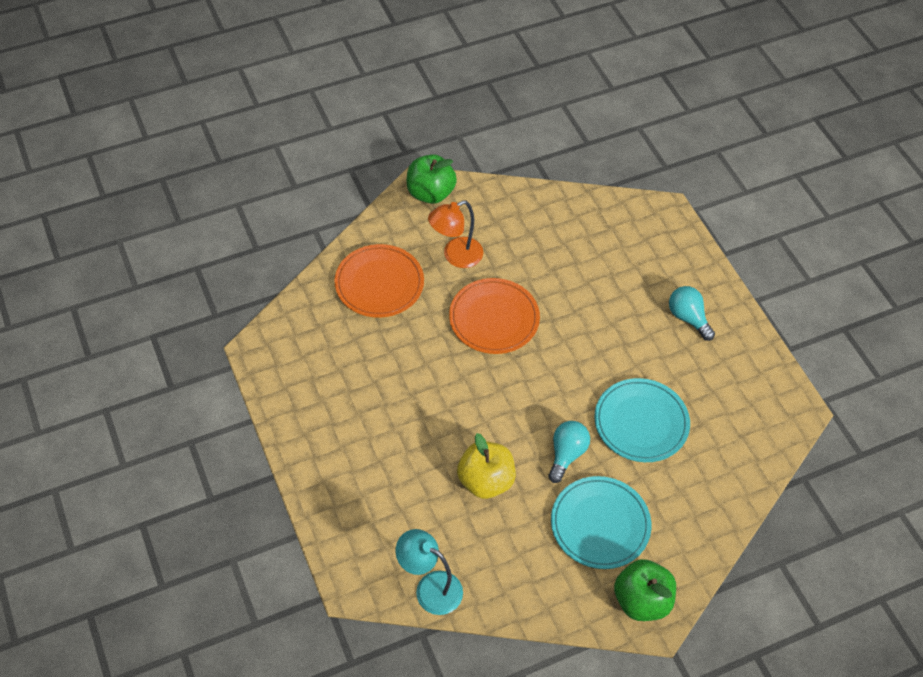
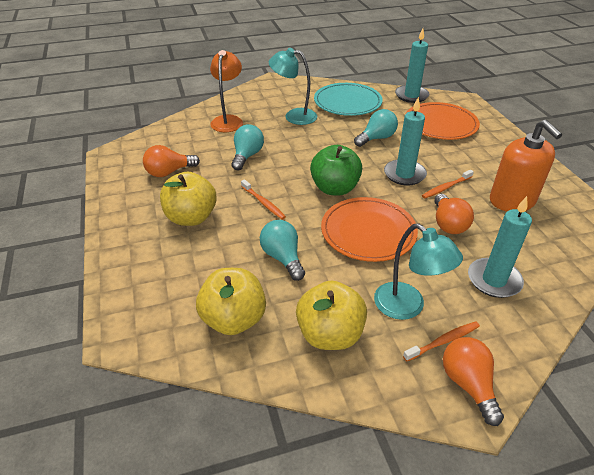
green apple: [406,154,457,204] [614,559,676,621] = 2 -> [310,145,362,196] = 1
orange light bulb: none = 0 -> [143,145,200,177] [434,194,474,234] [443,337,504,426] = 3
orange soap dispenser: none = 0 -> [490,120,562,211] = 1
orange toothbrush: none = 0 -> [241,179,286,219] [403,321,480,362] [422,170,474,199] = 3
turquoise candle: none = 0 -> [384,97,427,186] [395,28,429,103] [468,196,532,298] = 3
turquoise lamp: [396,529,463,615] = 1 -> [269,48,317,125] [374,223,463,320] = 2
turquoise light bulb: [548,421,590,483] [669,286,715,341] = 2 -> [231,124,264,170] [260,220,305,281] [354,109,398,147] = 3
turquoise plate: [551,476,651,569] [594,378,690,462] = 2 -> [314,83,383,116] = 1
yellow apple: [457,433,516,499] = 1 -> [160,172,217,226] [196,268,266,335] [296,280,367,350] = 3

